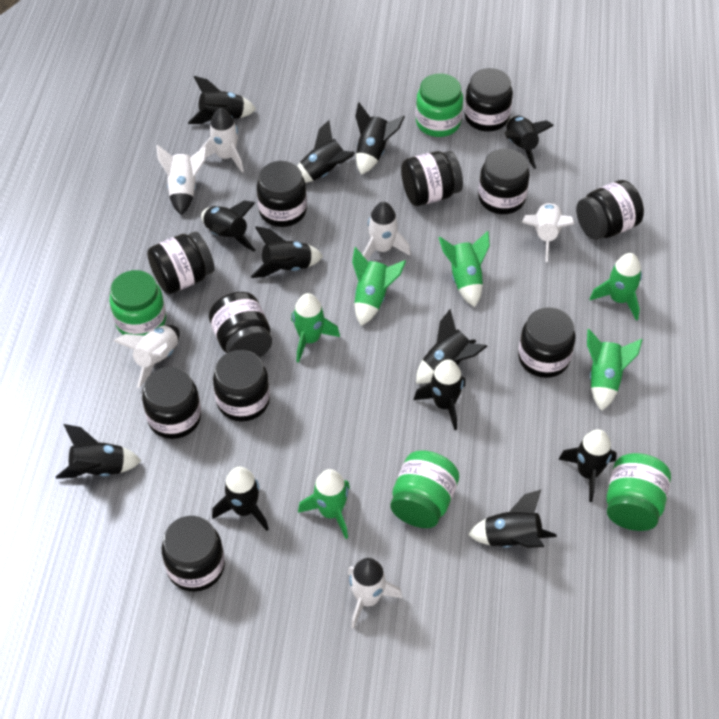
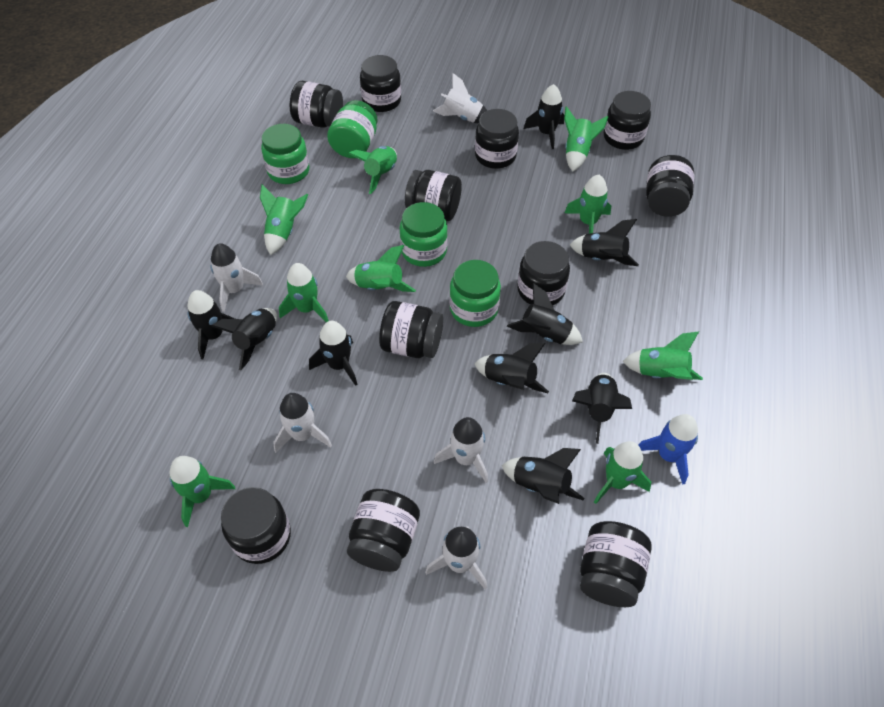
black rocket: [56,424,141,479] [188,76,256,124] [201,201,256,251] [212,467,269,531] [251,226,323,278] [297,120,355,183] [356,103,405,175] [414,360,465,430] [416,309,487,383] [468,490,557,548] [504,116,554,169] [558,429,617,502] = 12 -> [187,290,235,359] [211,308,277,370] [309,321,358,386] [475,343,549,393] [502,448,584,504] [507,283,583,345] [524,84,564,149] [570,219,639,266] [572,373,632,444] = 9
blue rocket: none = 0 -> [639,414,698,485] = 1
green rocket: [291,293,340,363] [298,469,350,539] [352,247,406,326] [439,231,490,307] [587,329,643,411] [590,253,642,321] = 6 -> [170,456,235,527] [260,184,308,255] [279,263,329,322] [346,245,416,292] [348,146,397,194] [564,106,608,171] [565,175,611,234] [594,441,651,504] [622,331,703,380] = 9
white rocket: [114,325,180,388] [156,145,207,215] [200,108,244,172] [348,558,402,629] [363,202,411,260] [522,203,574,262] = 6 -> [211,243,263,312] [273,393,332,453] [425,526,487,589] [433,73,487,124] [434,417,488,483] = 5

